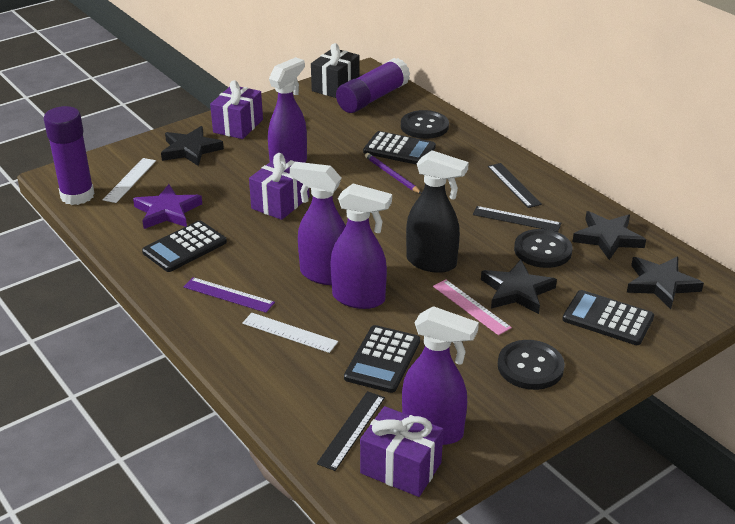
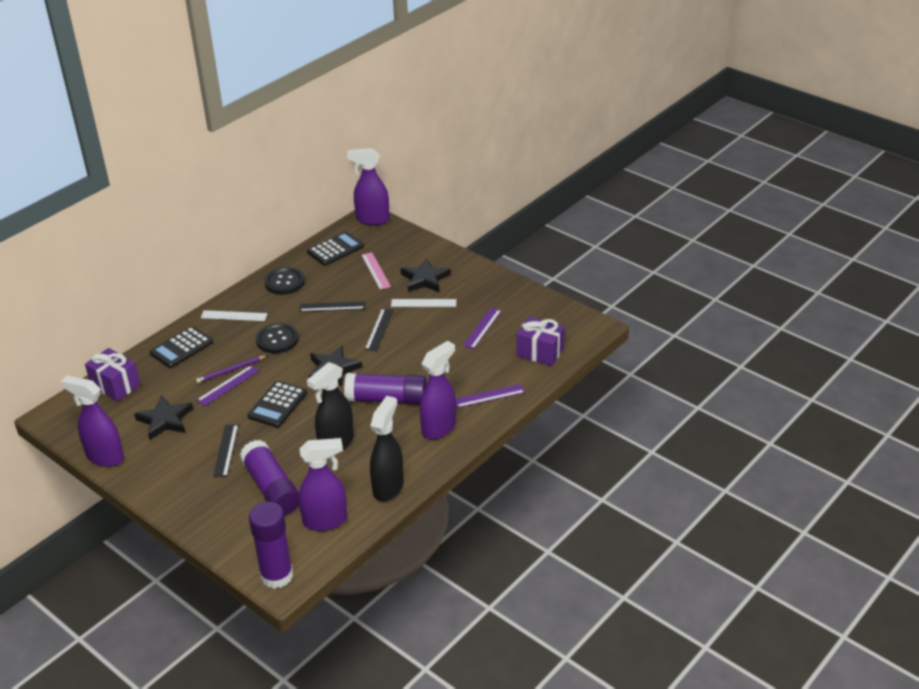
black button: [401,110,449,139] [498,340,565,390] [514,229,573,268] = 3 -> [256,323,299,353] [264,267,305,295] = 2
black calculator: [142,220,227,272] [344,325,420,393] [363,131,436,165] [562,290,654,345] = 4 -> [150,326,213,368] [247,381,307,428] [307,231,364,266] = 3
black gift: [311,43,360,98] = 1 -> none = 0
black spray bottle: [406,150,469,273] = 1 -> [307,362,354,449] [370,396,404,501] = 2
black star: [161,126,224,166] [481,260,557,314] [572,211,646,260] [627,256,704,309] = 4 -> [134,395,193,440] [309,345,362,387] [401,258,451,293] = 3
purple gift: [210,80,263,139] [249,153,310,220] [360,406,443,497] = 3 -> [85,348,141,401] [516,316,565,366] = 2
purple glue stick: [44,106,95,205] [336,58,410,113] = 2 -> [240,440,299,515] [249,502,293,589] [344,373,427,405] = 3
purple ruler: [184,277,275,313] = 1 -> [197,365,259,406] [456,384,525,408] [463,308,502,349] = 3
purple star: [133,184,202,229] = 1 -> none = 0

